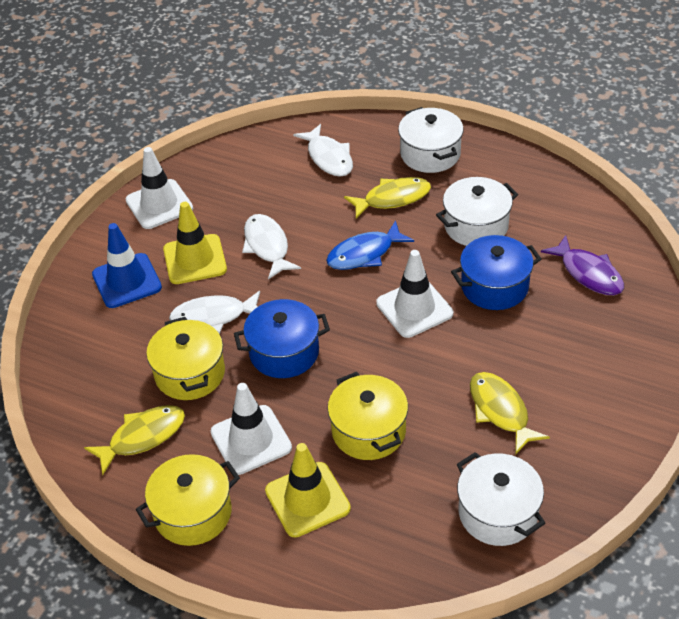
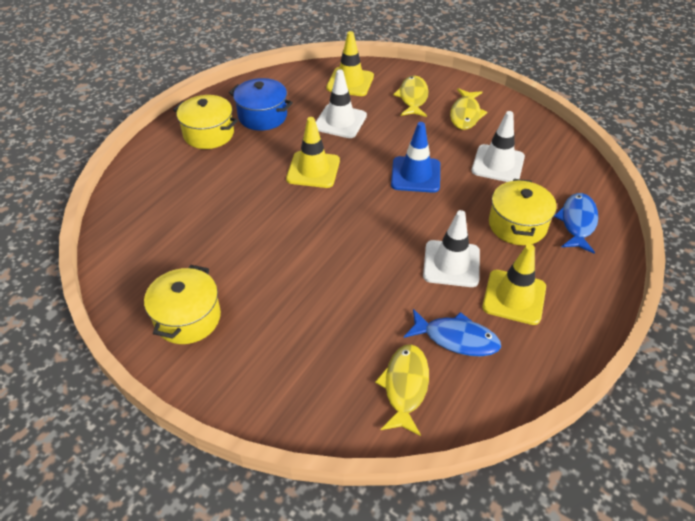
blue fish: [326,220,414,270] = 1 -> [404,309,501,356] [554,193,598,254] = 2
blue pot: [234,299,330,378] [451,235,541,310] = 2 -> [229,78,293,131] = 1
purple fish: [541,235,624,295] = 1 -> none = 0
white fish: [169,291,260,334] [242,214,301,280] [293,124,353,177] = 3 -> none = 0
white pot: [398,107,464,173] [436,177,518,246] [457,452,545,546] = 3 -> none = 0
yellow traffic cone: [163,202,227,284] [265,443,351,537] = 2 -> [286,117,340,188] [326,31,374,96] [482,244,546,325] = 3

